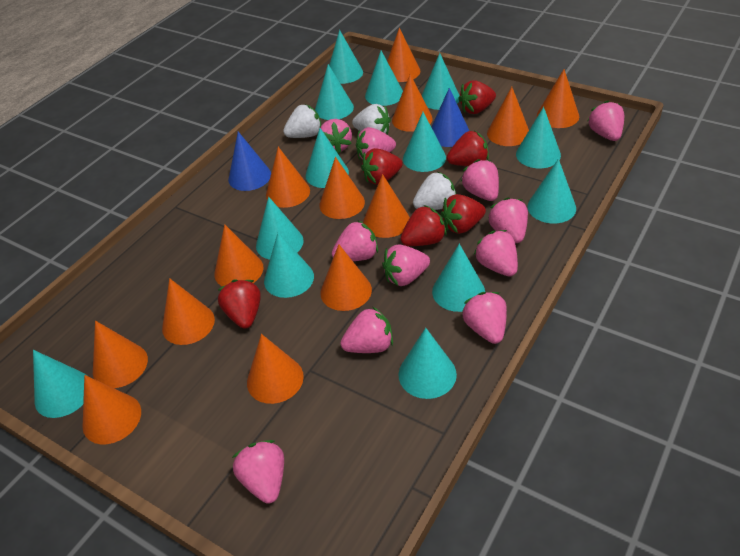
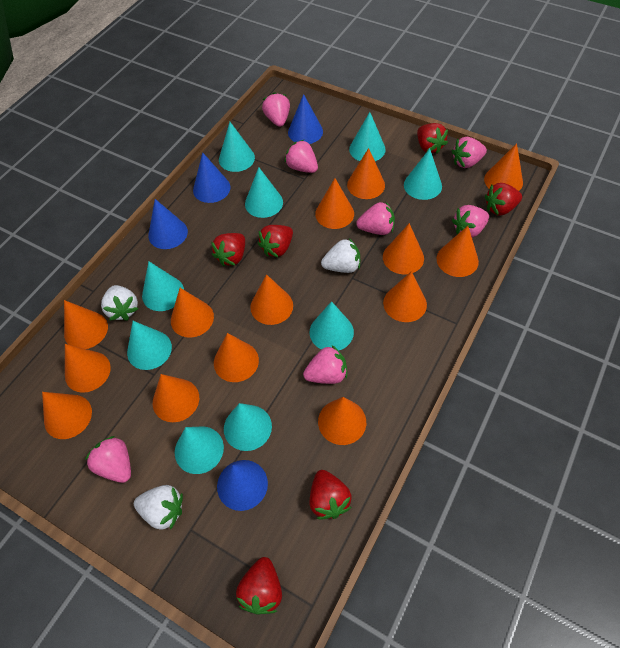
blue cone: [228,132,271,191] [431,88,469,147] = 2 -> [148,199,188,249] [193,152,231,203] [217,460,268,511] [288,94,323,144] = 4
orange cone: [83,375,141,444] [93,321,148,388] [162,278,215,345] [214,224,263,286] [247,334,304,404] [266,147,310,208] [319,157,365,219] [320,244,372,311] [363,174,410,238] [387,28,420,82] [392,74,433,132] [487,87,529,146] [537,69,579,128] = 13 -> [42,392,92,439] [64,300,108,349] [65,344,111,393] [153,374,199,422] [171,288,214,338] [214,333,259,382] [250,274,293,325] [315,178,354,229] [318,397,366,445] [347,148,385,199] [383,223,424,274] [383,271,427,322] [437,226,479,277] [484,143,523,191] = 14
pink strawberry: [232,440,284,504] [320,119,352,154] [332,220,378,261] [340,306,393,353] [356,127,396,160] [382,244,430,286] [461,159,499,201] [462,292,507,344] [474,230,518,276] [488,197,528,243] [588,101,624,141] = 11 -> [85,436,131,483] [262,92,290,127] [285,140,318,173] [303,345,347,384] [356,201,395,235] [452,137,487,168] [452,205,489,238] = 7
turquoise cone: [33,350,87,418] [256,197,304,260] [264,232,314,298] [305,128,349,188] [315,64,354,120] [329,30,363,84] [365,51,403,106] [399,328,457,399] [403,112,446,172] [422,53,459,110] [432,244,485,312] [516,107,561,168] [527,159,576,224] = 13 -> [127,321,172,370] [142,261,184,311] [175,426,224,474] [219,122,255,172] [224,403,272,451] [245,167,283,218] [309,301,354,351] [349,112,386,161] [404,149,442,200] = 9

